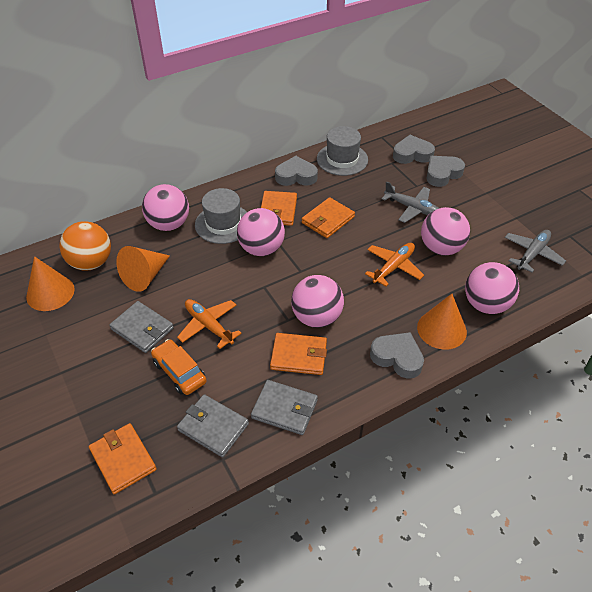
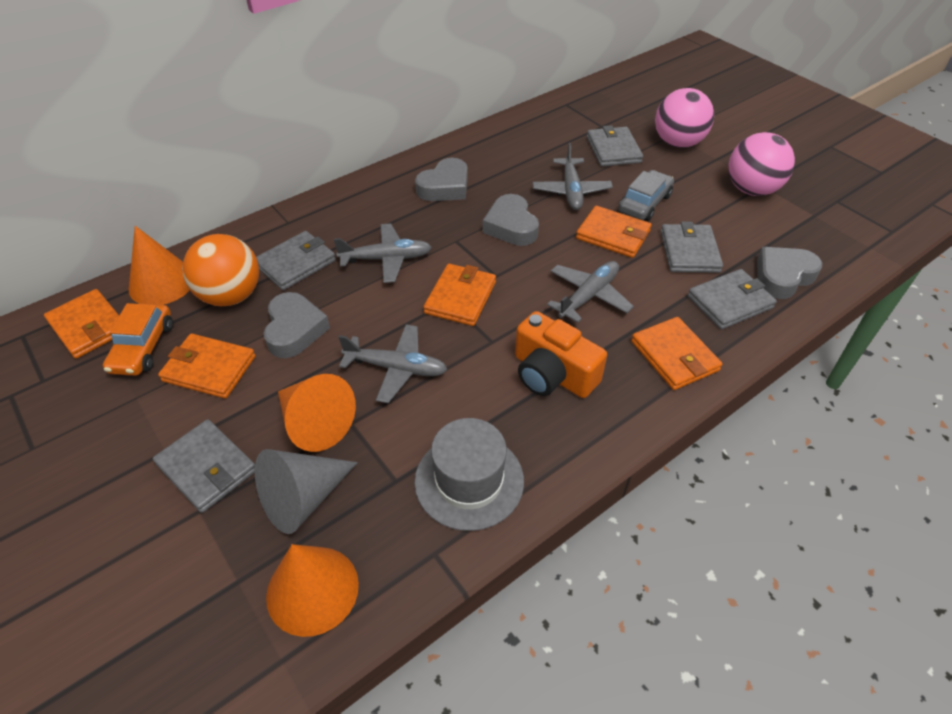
grey car: none = 0 -> [619,170,674,221] = 1
grey cone: none = 0 -> [255,449,358,534] = 1
grey hat: [195,188,247,244] [317,126,368,176] = 2 -> [414,418,524,531] = 1
grey plane: [382,181,439,223] [505,230,566,273] = 2 -> [334,223,432,283] [339,325,448,403] [533,143,613,210] [547,261,634,323] = 4
grey wallet: [109,301,174,353] [177,394,249,457] [251,380,318,435] = 3 -> [153,419,255,513] [256,231,336,290] [587,125,643,167] [661,221,723,273] [688,269,777,329] = 5
orange camera: none = 0 -> [515,311,607,398] = 1
orange plane: [177,299,242,349] [365,243,424,286] = 2 -> none = 0
orange wallet: [89,423,157,494] [261,191,297,226] [270,333,327,375] [302,197,355,238] = 4 -> [44,289,119,359] [158,333,256,398] [423,264,496,326] [576,206,652,258] [631,317,722,390] = 5
pink ball: [142,184,189,231] [237,208,285,256] [291,275,344,328] [421,207,470,256] [465,262,519,314] = 5 -> [655,88,714,148] [729,132,795,196] = 2

